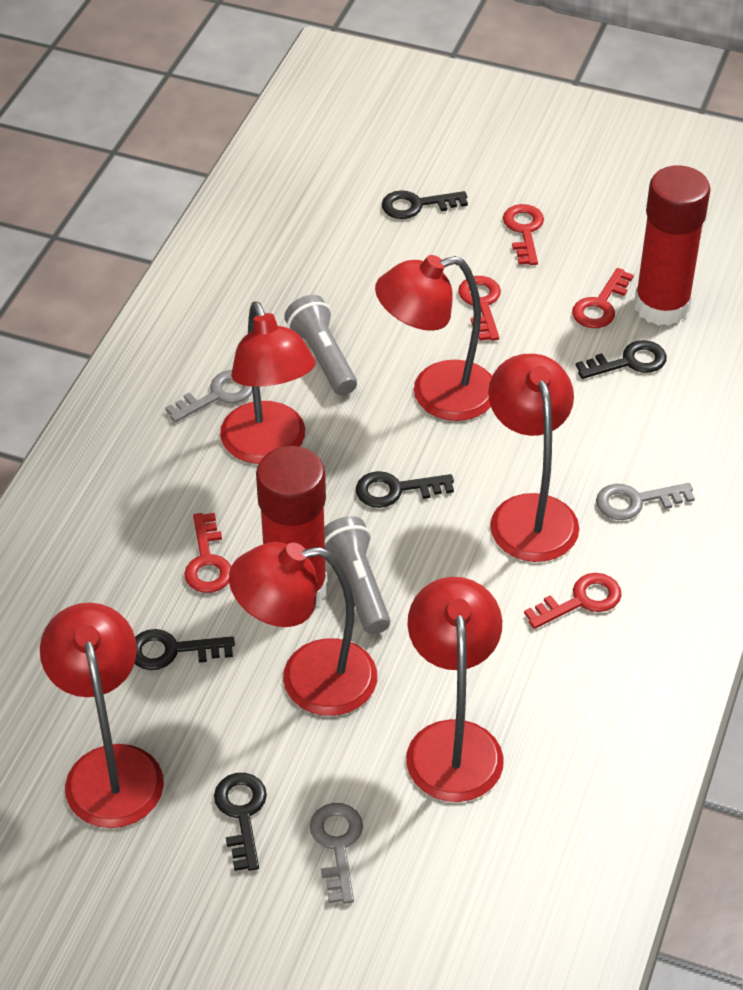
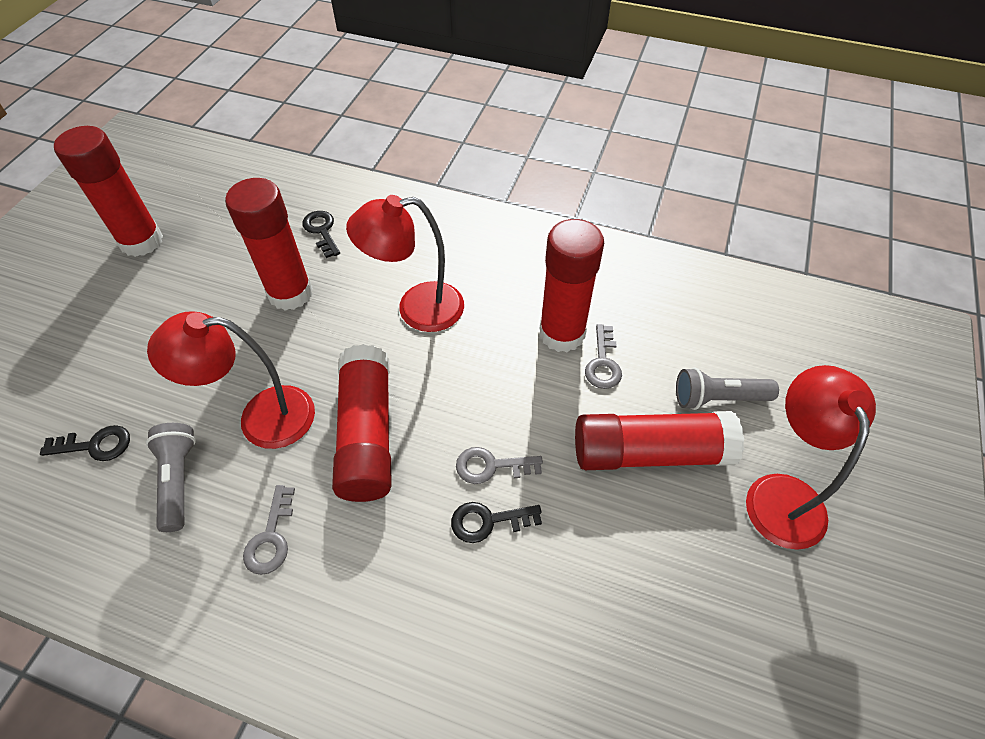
black key: [134,629,235,670] [214,773,267,871] [356,471,454,508] [382,190,468,219] [575,340,667,379] = 5 -> [40,425,130,461] [302,211,340,258] [451,502,542,543] = 3
red glue stick: [256,446,327,606] [634,165,711,326] = 2 -> [54,126,163,257] [225,178,313,310] [332,344,392,502] [539,219,604,352] [575,411,744,470] = 5
red key: [184,513,231,593] [458,276,501,341] [503,204,544,265] [524,573,622,629] [572,268,634,328] = 5 -> none = 0
red lamp: [40,603,164,828] [220,301,316,464] [229,542,377,716] [375,255,492,421] [406,577,504,802] [488,354,579,562] = 6 -> [147,311,315,449] [346,195,464,332] [746,365,876,550] = 3

